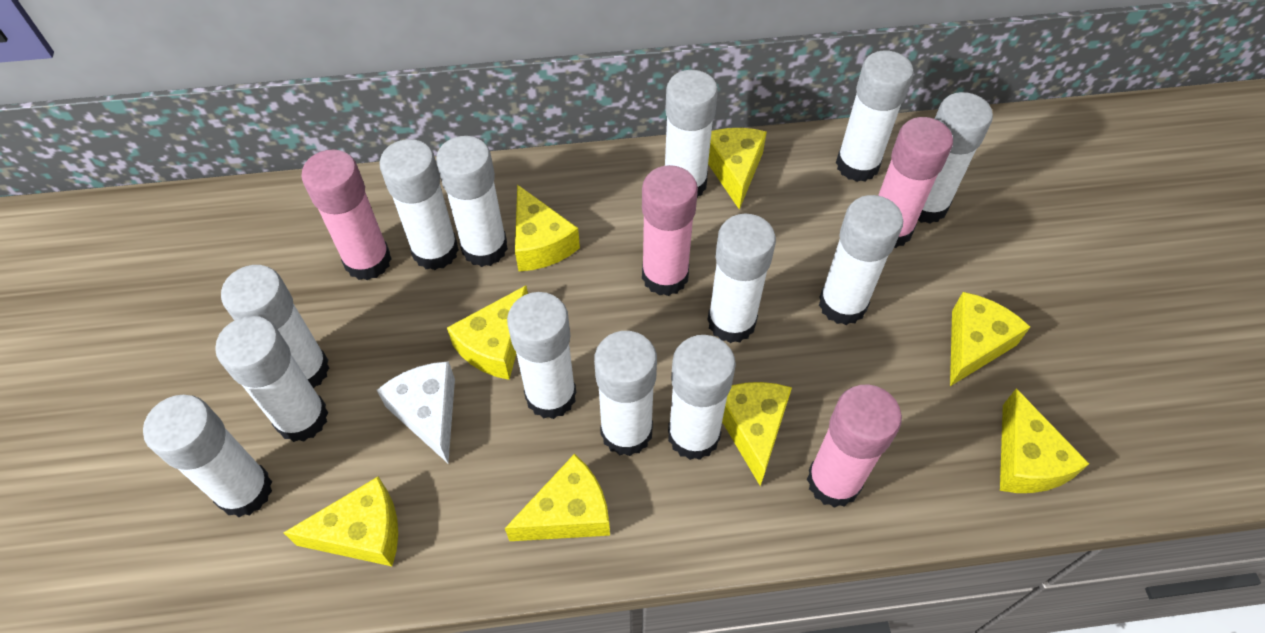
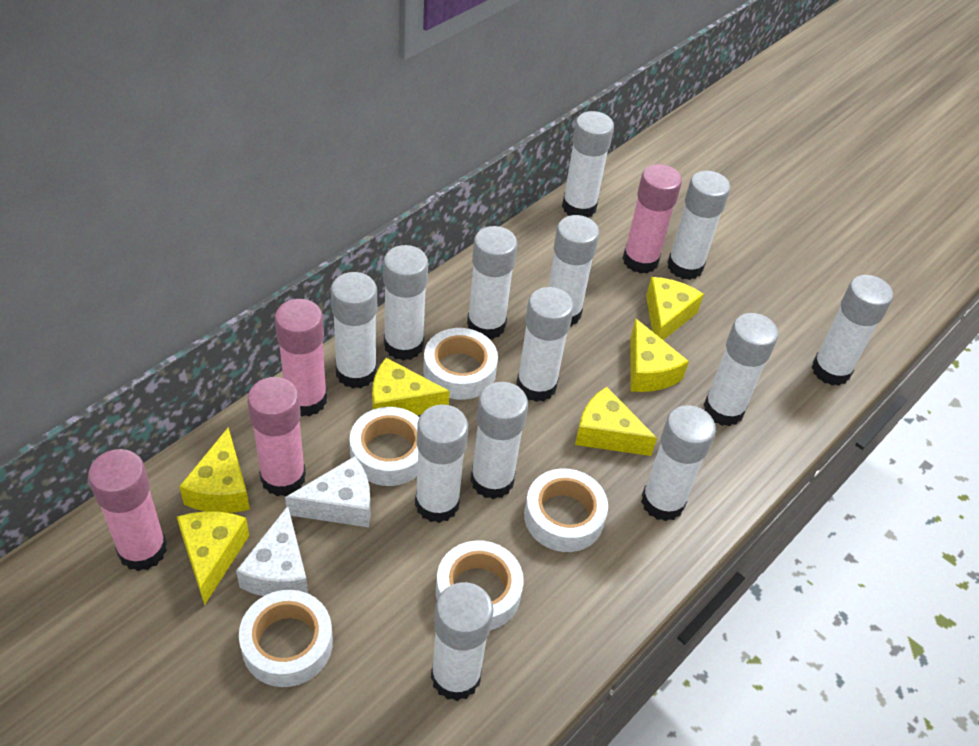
white cheese: [377,361,455,463] = 1 -> [236,506,308,596] [285,456,370,527] = 2
white tape: none = 0 -> [239,590,333,687] [350,407,419,486] [423,328,498,400] [436,540,524,630] [524,468,608,552] = 5
yellow cheese: [283,477,398,566] [447,286,528,380] [505,454,610,541] [515,185,580,271] [708,128,767,210] [722,382,792,486] [950,292,1030,386] [1000,389,1089,493] = 8 -> [177,511,249,605] [179,427,250,513] [372,358,450,415] [575,387,657,456] [630,318,689,392] [646,277,704,340] = 6

